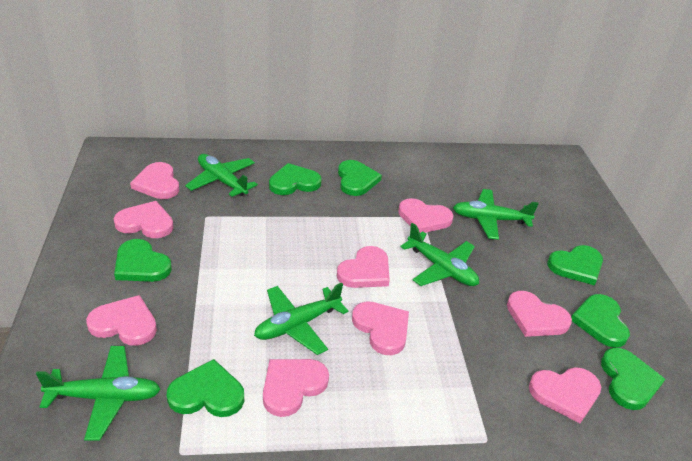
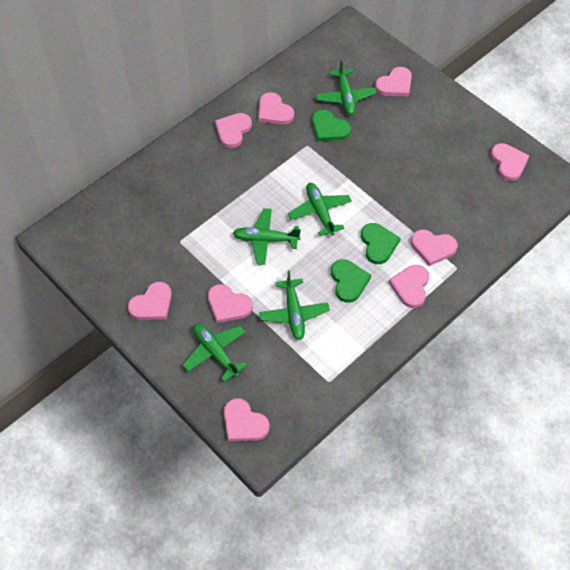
green heart: [114,239,172,282] [167,359,244,417] [269,163,322,195] [338,160,382,196] [547,245,603,285] [571,294,630,348] [601,348,665,410] = 7 -> [312,110,351,141] [331,259,371,303] [361,223,401,264] = 3

